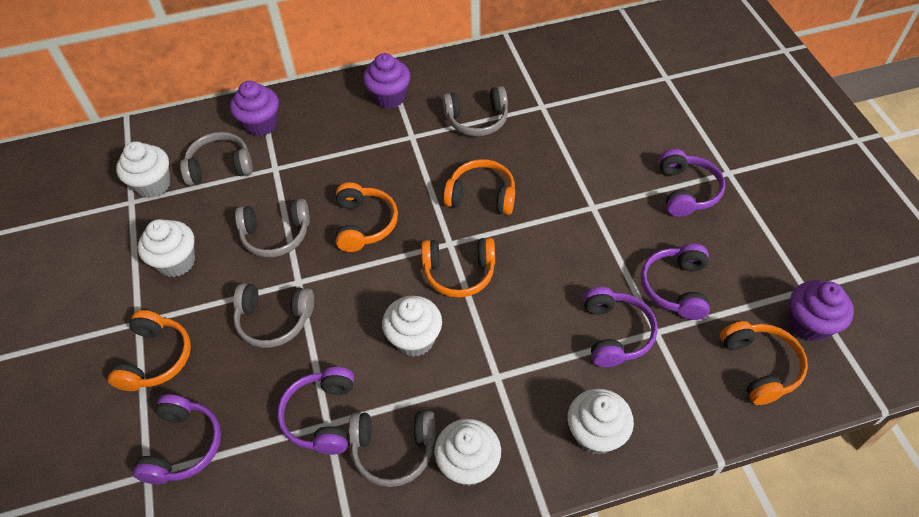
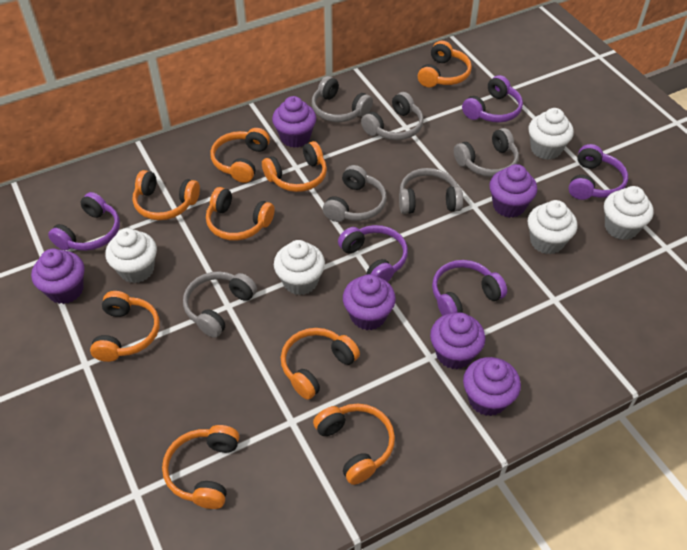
grey headphones: [180,132,253,186] [233,283,314,348] [235,199,310,257] [349,411,435,487] [443,86,508,136] = 5 -> [183,271,257,338] [312,76,373,122] [323,165,387,222] [361,92,424,140] [399,168,463,214] [454,128,519,177] = 6
orange headphones: [108,310,191,391] [336,182,398,252] [421,238,495,298] [444,159,515,215] [720,321,808,405] = 5 -> [90,291,160,362] [133,170,200,220] [162,425,239,509] [206,187,275,241] [210,128,270,183] [262,141,327,192] [281,328,360,400] [313,403,395,485] [418,41,472,87] = 9
purple cupcake: [230,81,279,137] [363,53,410,109] [789,280,854,342] = 3 -> [31,248,85,304] [272,96,316,148] [343,274,396,330] [430,313,485,369] [463,357,521,416] [489,164,537,218] = 6

